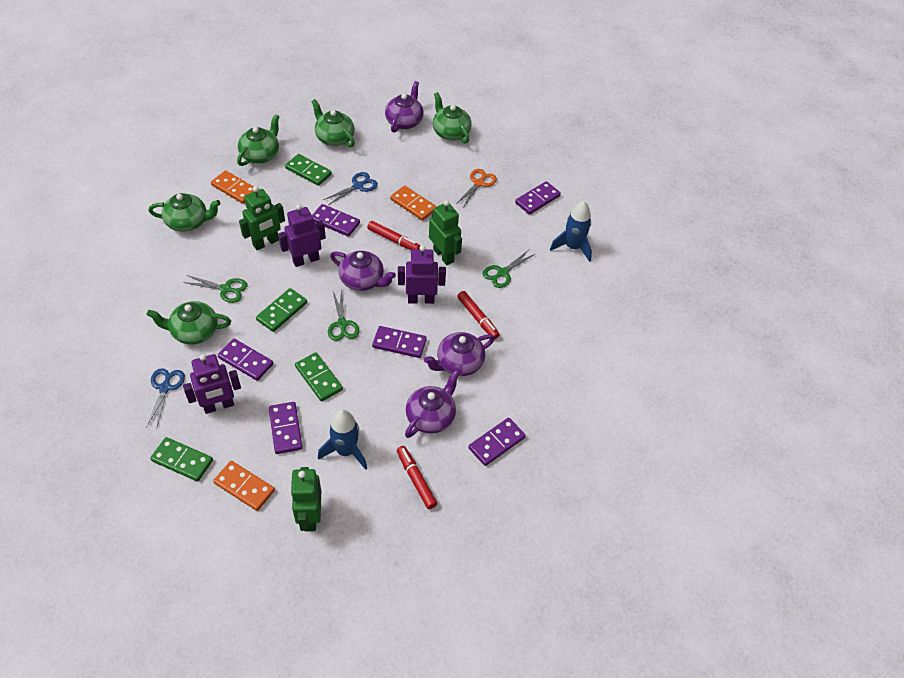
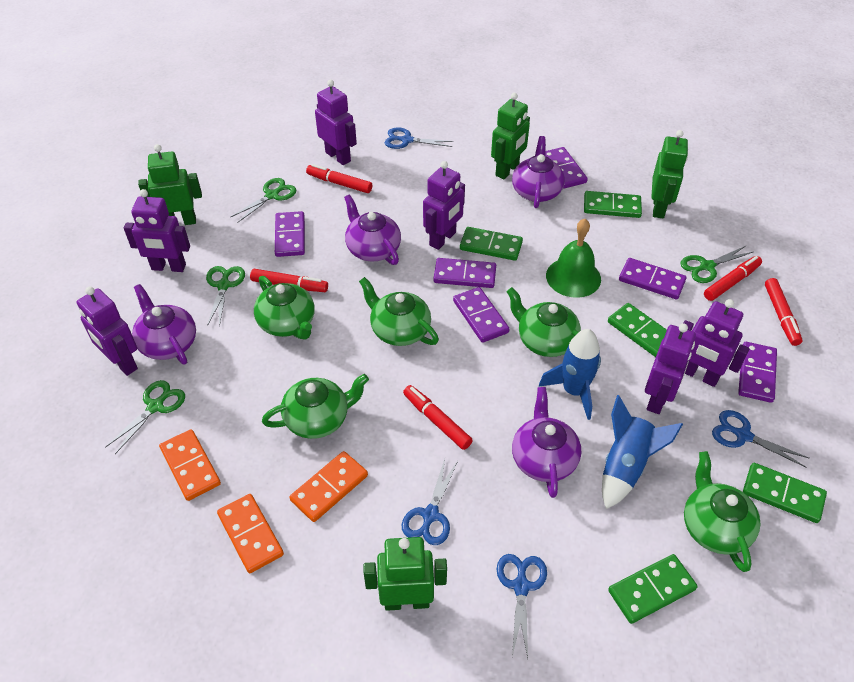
blue scissors: [146,368,185,428] [323,172,378,205] = 2 -> [384,127,454,149] [402,459,458,545] [497,554,547,658] [712,410,810,468] = 4
green bell: none = 0 -> [546,219,601,298] = 1
green domino: [150,437,213,482] [256,288,307,332] [285,154,332,186] [295,352,343,402] = 4 -> [460,227,523,261] [584,191,642,218] [608,303,667,357] [608,554,697,624] [743,463,827,523] = 5
green robot: [239,186,285,250] [290,467,321,531] [429,200,462,265] = 3 -> [138,144,202,225] [364,537,447,611] [491,93,530,179] [651,130,688,218] = 4
green scissors: [183,275,247,303] [328,288,359,341] [483,250,535,288] = 3 -> [105,380,185,454] [206,266,245,327] [231,178,296,223] [680,246,753,283] = 4
orange scissors: [456,169,497,206] = 1 -> none = 0
purple robot: [183,354,241,414] [278,204,326,267] [398,245,446,304] = 3 -> [77,286,138,376] [124,189,190,272] [315,80,357,165] [423,161,465,250] [645,323,696,414] [684,299,749,387] = 6
red marker: [367,221,420,250] [397,446,437,509] [457,291,500,339] = 3 -> [250,269,328,292] [306,164,372,193] [403,385,473,450] [704,256,762,301] [765,278,802,346] = 5

